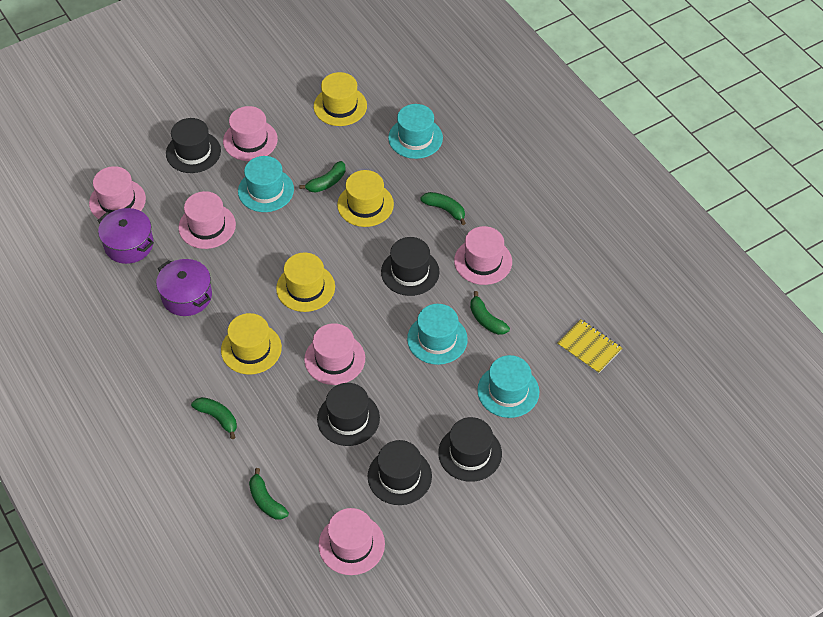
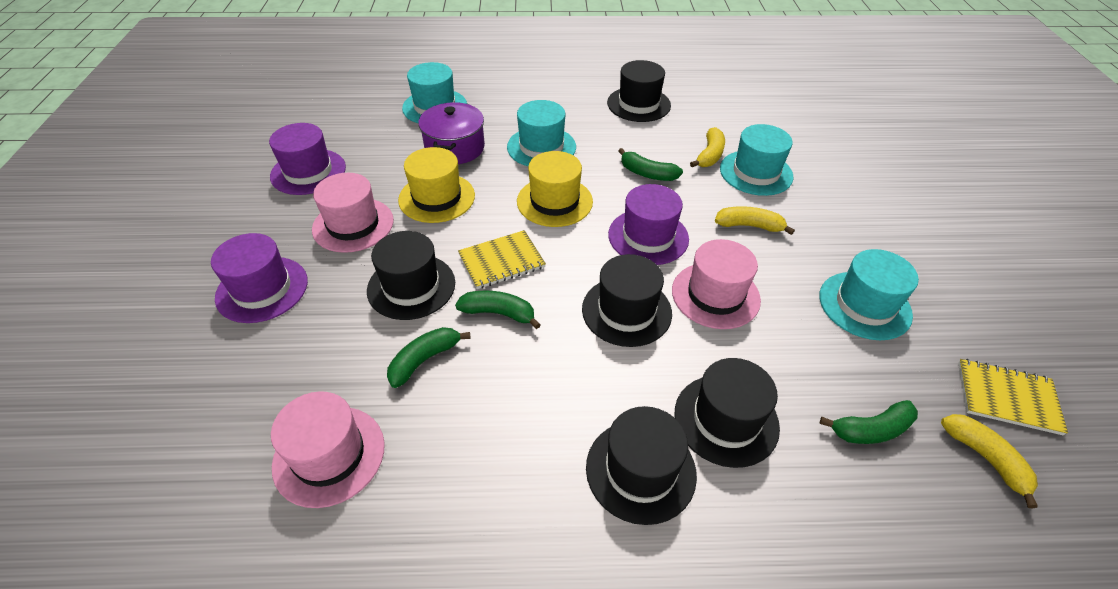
green banana: [191,397,237,439] [249,468,289,519] [299,161,345,193] [420,192,466,225] [470,291,510,335] = 5 -> [387,327,471,388] [455,291,541,329] [619,148,683,181] [820,400,918,444] = 4
pink hat: [89,166,146,221] [178,191,236,249] [223,106,278,161] [304,323,365,385] [318,508,385,575] [454,226,512,285] = 6 -> [271,391,385,508] [312,173,394,253] [672,239,761,329] = 3
purple hat: none = 0 -> [211,233,308,323] [269,123,346,195] [608,184,689,265] = 3
purple pot: [97,208,154,264] [156,259,212,316] = 2 -> [418,102,485,164] = 1
yellow banana: none = 0 -> [690,127,725,167] [715,206,795,235] [941,414,1038,509] = 3
yellow hat: [221,313,282,375] [276,253,335,312] [314,72,367,126] [337,170,394,227] = 4 -> [398,147,475,223] [517,151,593,227] = 2
yellow notebook: [557,319,622,374] = 1 -> [458,230,546,289] [958,359,1068,435] = 2

